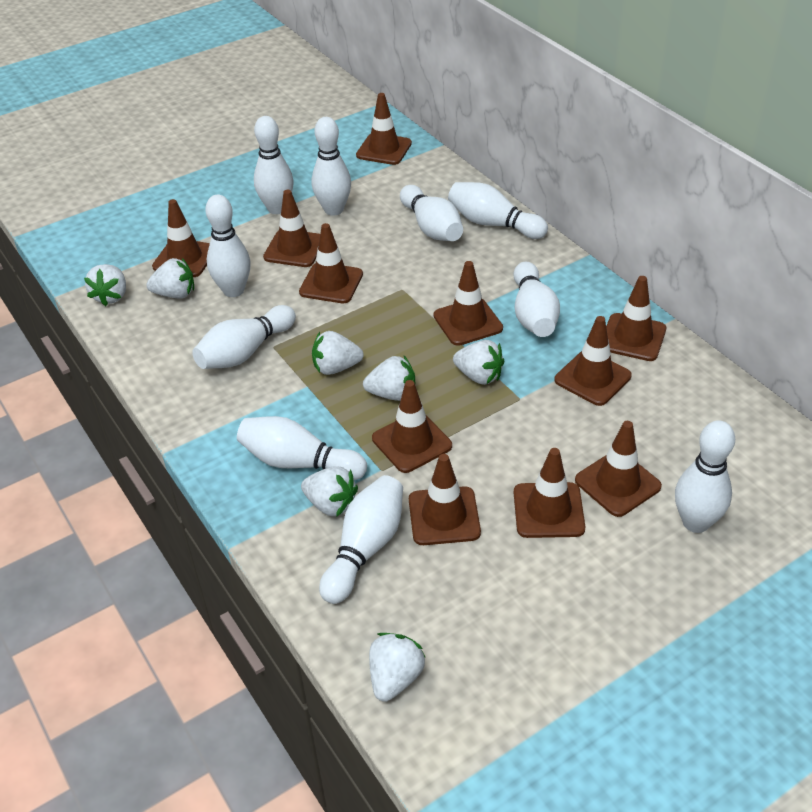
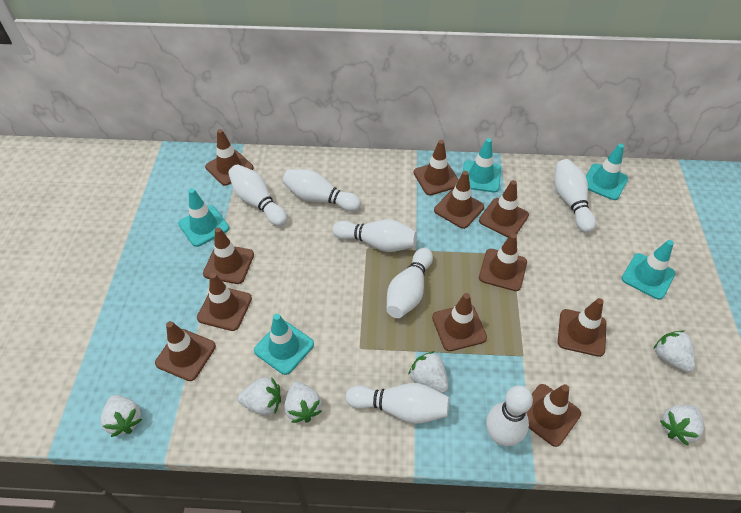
turquoise traffic cone: none = 0 -> [178,188,229,247] [254,314,314,375] [463,138,501,192] [586,144,628,200] [622,240,676,300] = 5
white bowling pin: [192,305,296,369] [205,195,251,297] [237,416,367,480] [254,116,294,214] [312,117,351,216] [319,475,403,604] [400,185,463,241] [448,182,548,239] [514,262,560,337] [675,420,735,533] = 10 -> [228,164,287,226] [283,169,361,212] [332,219,417,252] [345,383,449,424] [386,248,433,318] [486,385,533,446] [555,159,596,233] = 7
white strawberry: [84,264,126,306] [146,258,194,298] [301,466,358,517] [312,331,364,375] [363,356,415,401] [369,633,426,702] [453,340,504,385] = 7 -> [101,395,143,437] [238,377,281,415] [285,381,322,423] [408,351,448,393] [653,330,695,372] [660,405,704,446] = 6

